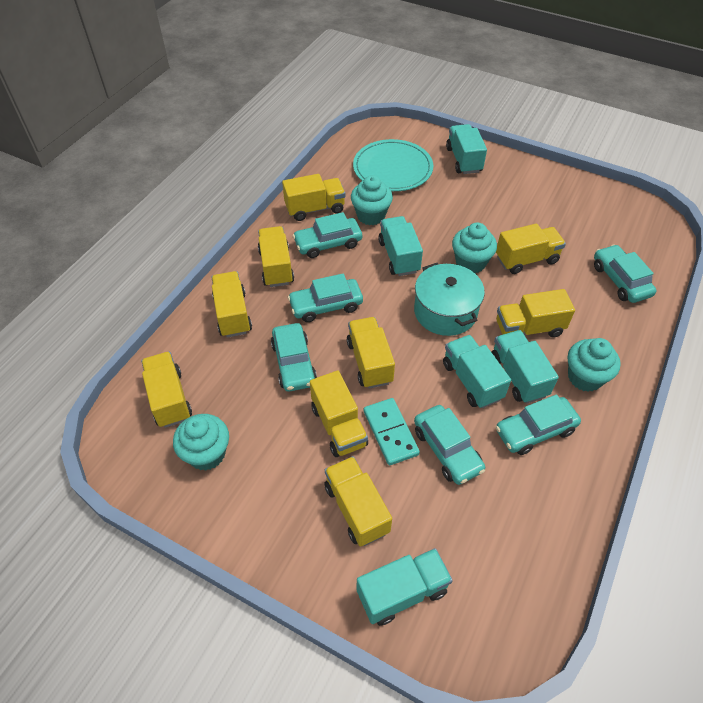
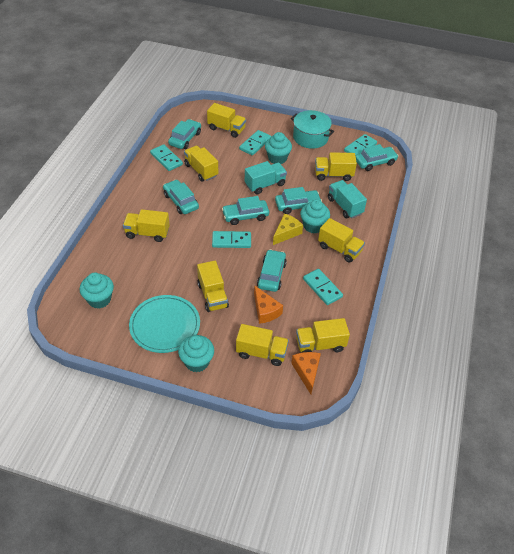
orange cheese: none = 0 -> [254,285,283,324] [291,352,321,394] = 2
turquoise domino: [364,398,420,465] = 1 -> [150,144,183,171] [212,231,251,248] [239,130,271,155] [303,269,343,305] [344,134,377,156] = 5
turquoise truck: [357,548,453,626] [378,216,423,276] [443,335,511,408] [446,124,487,174] [492,330,559,403] = 5 -> [245,161,287,194] [328,180,367,218] = 2
yellow cheese: none = 0 -> [273,214,303,245] = 1
yellow truck: [141,352,192,428] [211,271,252,338] [258,226,294,287] [282,174,345,221] [310,371,368,457] [324,456,392,547] [347,317,395,389] [496,224,566,274] [496,289,575,337] = 9 -> [123,209,170,242] [184,146,218,181] [197,261,229,312] [207,103,246,138] [236,324,289,366] [296,318,350,353] [315,152,357,181] [318,218,365,263] = 8

